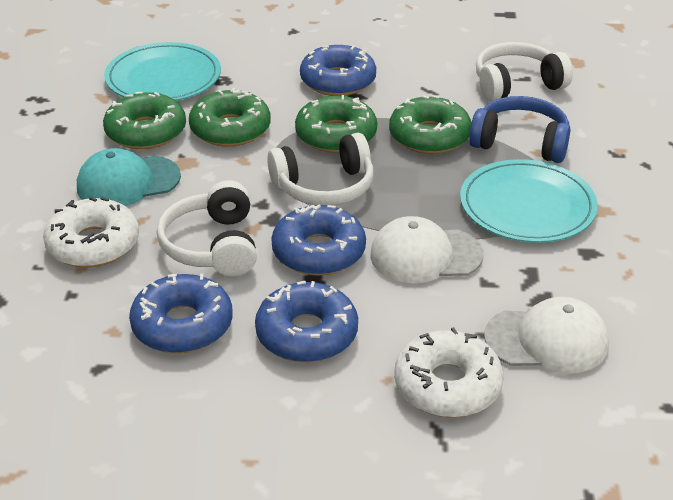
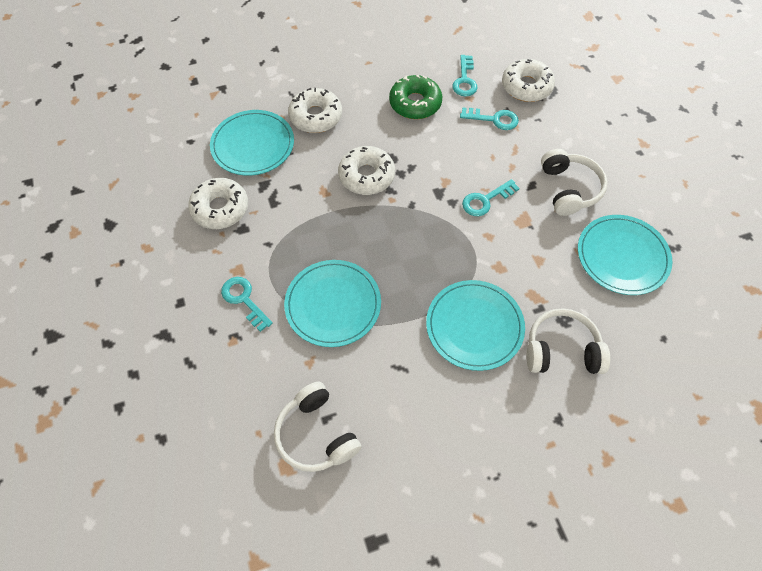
blue donut: [129,274,233,353] [255,281,358,362] [271,204,366,276] [300,45,376,96] = 4 -> none = 0
blue headphones: [469,96,570,163] = 1 -> none = 0
green donut: [103,92,186,149] [189,88,271,147] [295,95,377,153] [389,95,472,154] = 4 -> [389,75,442,119] = 1
turquoise cap: [77,148,181,206] = 1 -> none = 0
turquoise key: none = 0 -> [221,277,273,332] [452,55,478,96] [460,107,519,130] [462,179,520,216] = 4
turquoise plate: [104,42,221,101] [460,159,598,243] = 2 -> [210,110,294,176] [284,260,381,347] [426,280,525,371] [578,215,672,295] = 4
white cap: [370,216,483,283] [484,297,609,373] = 2 -> none = 0
white donut: [43,197,139,268] [394,327,504,418] = 2 -> [188,178,248,229] [288,88,342,133] [338,146,395,195] [502,59,555,102] = 4

